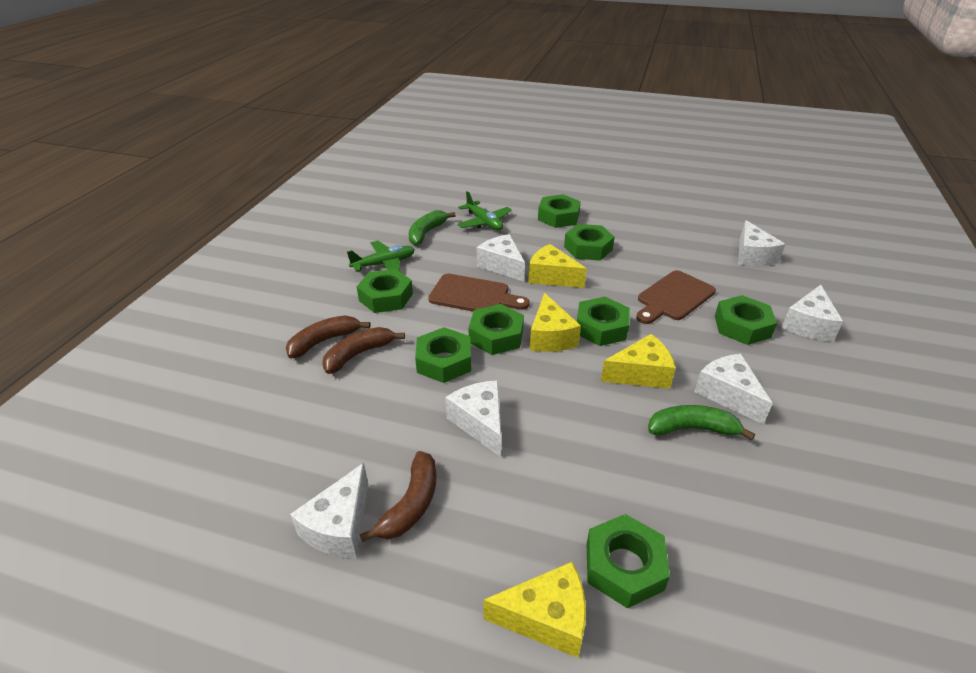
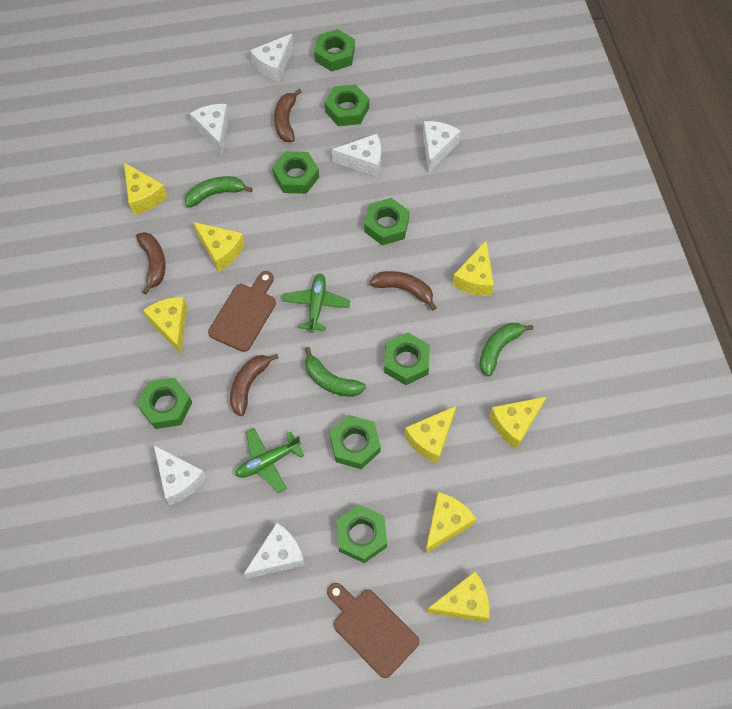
brown banana: [286,316,370,359] [322,327,405,374] [360,451,437,542] = 3 -> [136,232,166,294] [230,354,279,416] [274,89,302,142] [370,271,436,310] = 4
green banana: [409,210,456,245] [648,405,755,441] = 2 -> [185,176,253,208] [305,347,366,397] [479,323,533,377] = 3
yellow cheese: [483,562,586,658] [528,244,587,288] [530,293,581,352] [601,334,676,389] = 4 -> [124,163,167,215] [143,297,187,354] [193,222,245,271] [405,406,456,464] [425,492,476,554] [426,571,490,622] [452,241,494,296] [490,397,546,449] = 8

